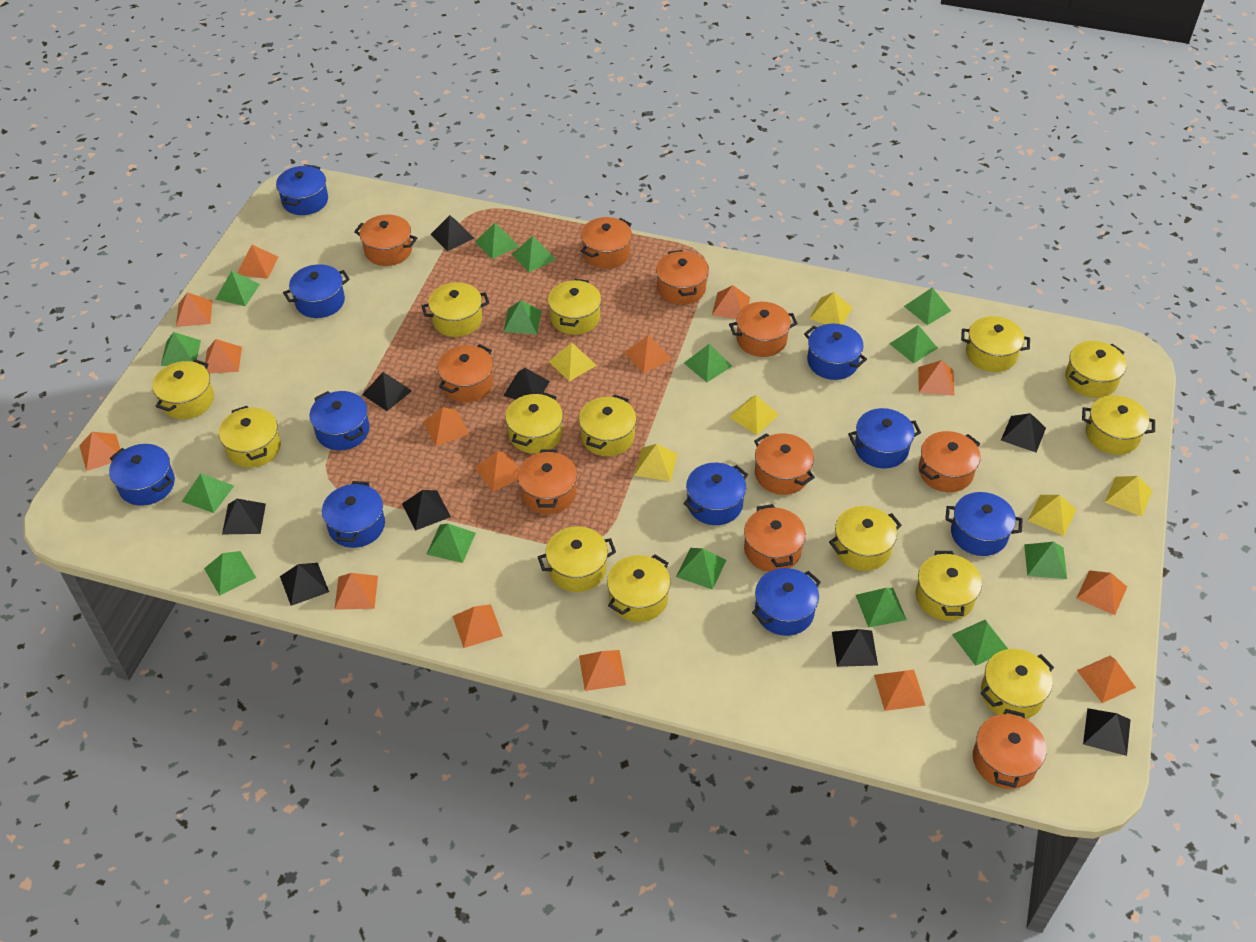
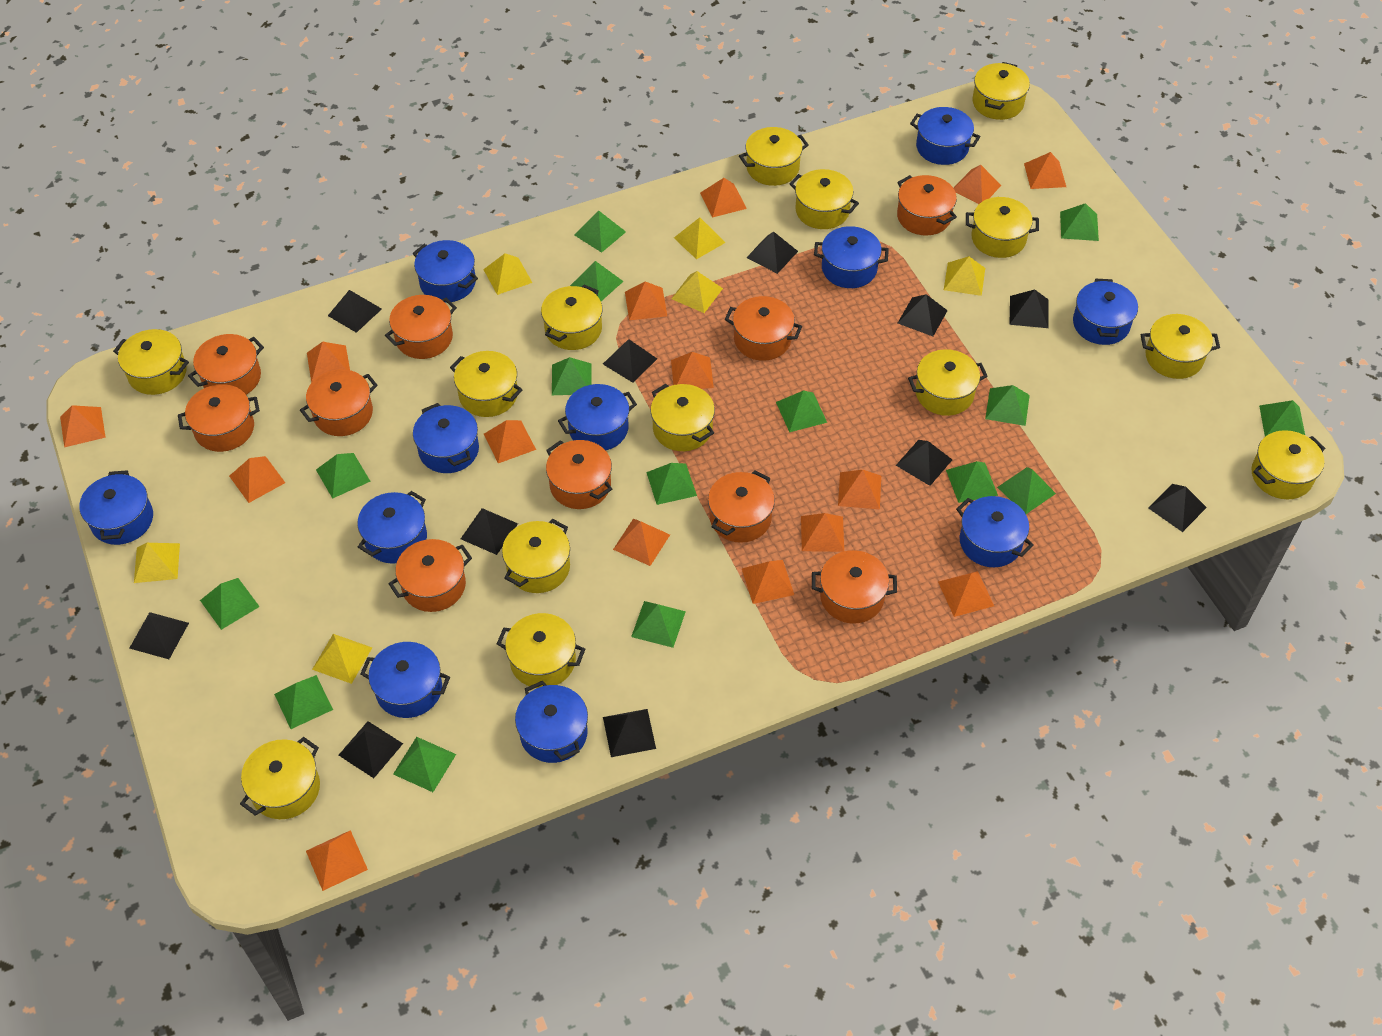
black pyramid: [222,499,266,534] [280,563,329,606] [362,372,412,411] [402,490,451,531] [431,215,474,251] [503,368,550,400] [832,629,878,667] [1001,413,1046,452] [1083,708,1131,756] = 9 -> [129,612,189,659] [328,290,382,333] [339,721,403,778] [461,508,518,555] [603,339,657,383] [603,709,656,757] [746,232,798,274] [896,440,952,486] [898,294,948,336] [1009,289,1049,328] [1148,484,1207,532] = 11
blue pot: [109,444,175,506] [276,165,328,215] [283,264,350,318] [310,391,369,450] [322,481,385,548] [683,463,748,525] [752,568,821,636] [804,323,867,380] [848,408,921,468] [945,492,1023,556] = 10 -> [79,470,153,545] [357,491,427,564] [360,642,450,718] [413,240,478,303] [413,403,479,473] [515,681,588,763] [558,384,637,451] [814,226,889,288] [910,107,981,165] [956,496,1034,567] [1073,279,1138,345] = 11

